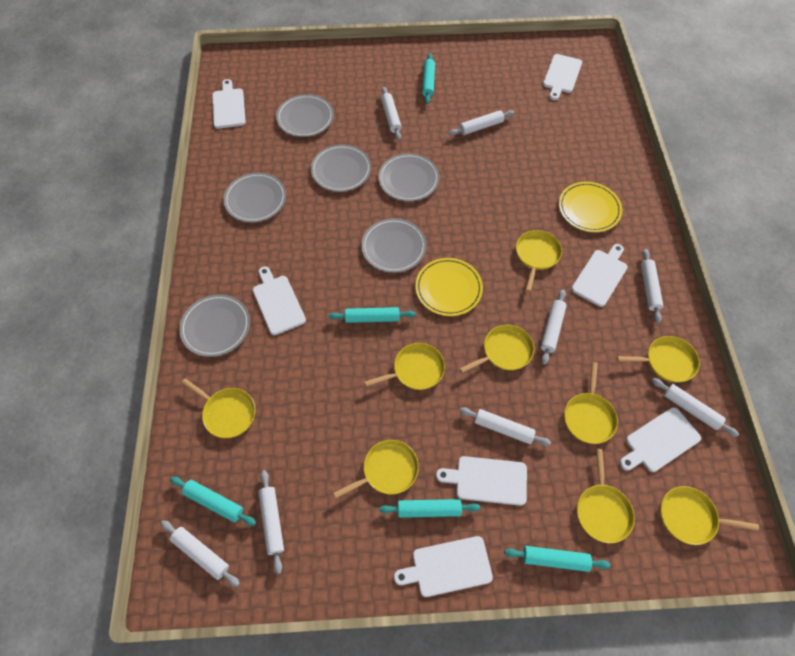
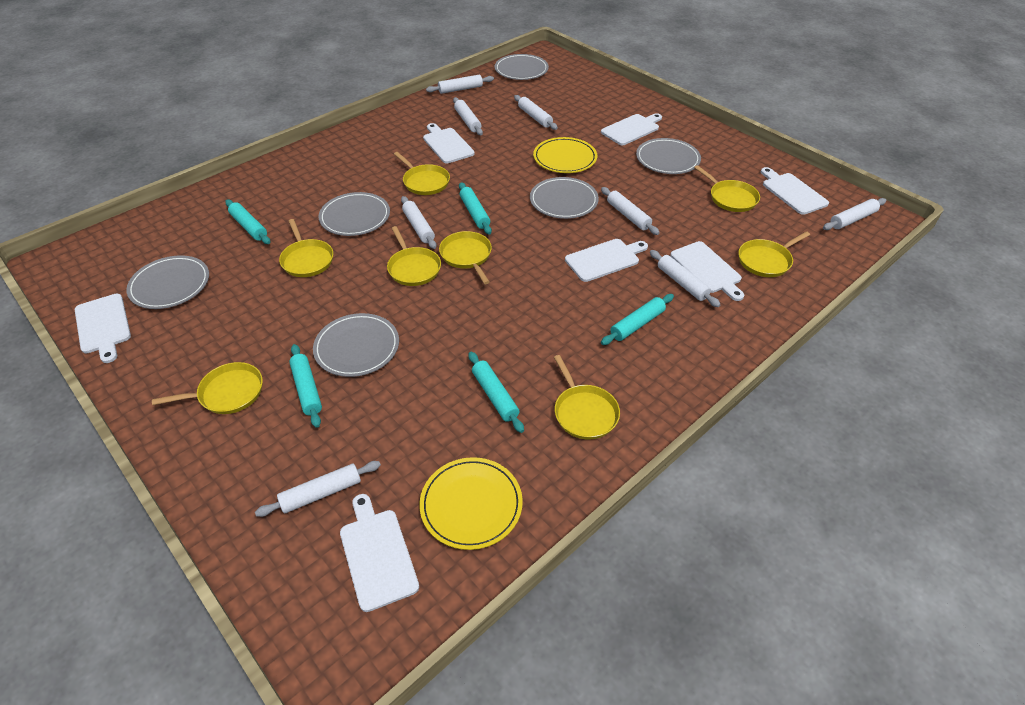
yellow pan: [181,378,255,438] [333,440,419,498] [364,343,445,390] [459,325,534,373] [516,230,562,292] [564,362,618,444] [577,449,635,543] [617,336,700,383] [661,486,759,545] = 9 -> [152,362,263,414] [279,219,333,277] [387,226,441,286] [394,152,450,195] [439,231,492,284] [554,355,620,440] [694,165,760,212] [739,231,810,277] = 8

